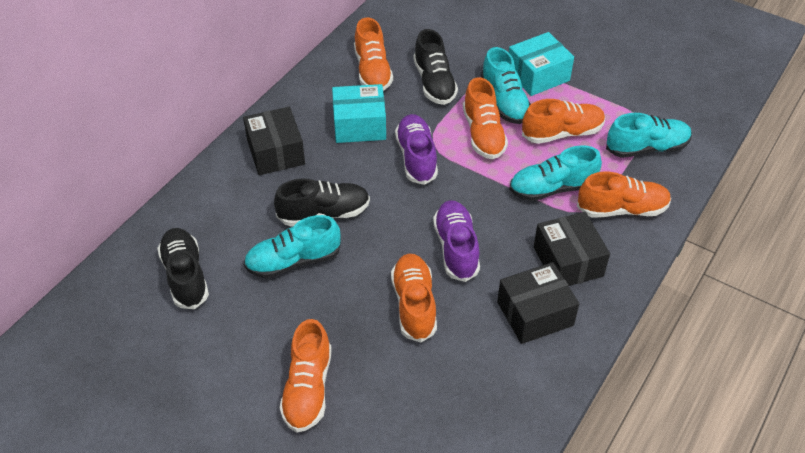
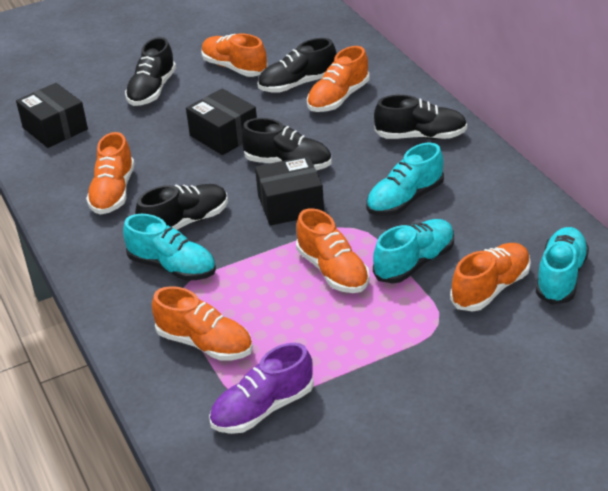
black shoe: [157,228,209,309] [274,178,370,226] [413,29,458,105] = 3 -> [125,37,176,106] [135,184,228,230] [241,118,332,170] [258,38,336,92] [374,95,467,140] = 5
purple shoe: [395,114,438,185] [433,200,480,282] = 2 -> [209,343,314,434] = 1
turquoise box: [332,84,386,143] [509,32,574,96] = 2 -> none = 0

